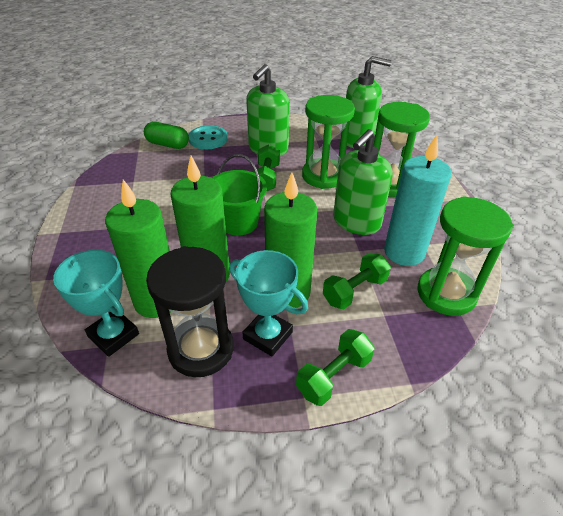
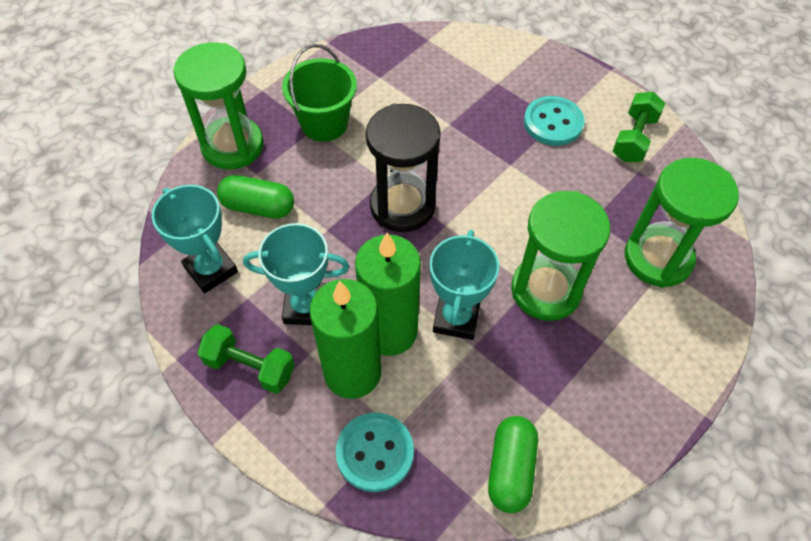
green candle: [105,179,171,318] [170,156,230,282] [264,172,317,308] = 3 -> [309,279,381,399] [355,233,421,356] = 2
green capsule: [144,122,189,149] = 1 -> [217,175,294,219] [488,416,538,513] = 2
green dumbbell: [253,144,280,191] [296,329,374,406] [323,253,391,309] = 3 -> [197,324,295,394] [613,92,665,162] = 2
green soap dispenser: [246,64,290,156] [333,129,392,235] [346,56,392,148] = 3 -> none = 0
turquoise button: [189,125,228,149] = 1 -> [336,413,414,492] [524,96,584,146] = 2
turquoise candle: [384,135,452,266] = 1 -> none = 0
turquoise trophy: [53,250,139,357] [229,250,308,356] = 2 -> [152,185,238,293] [243,223,350,325] [430,230,499,340] = 3

